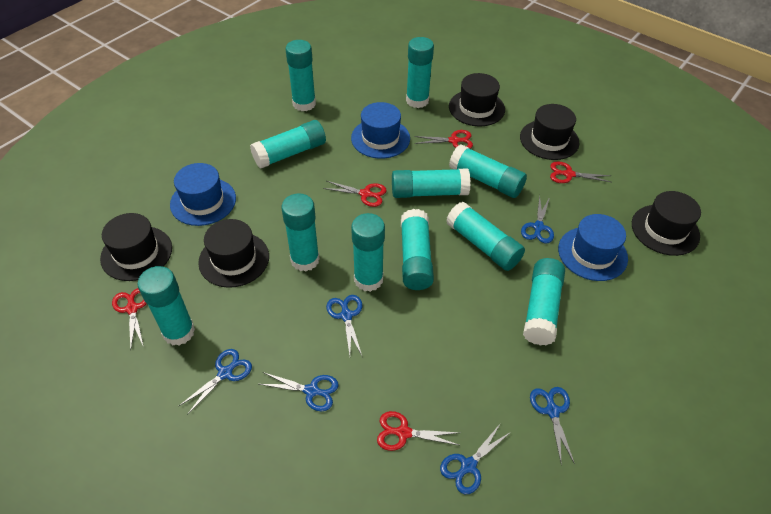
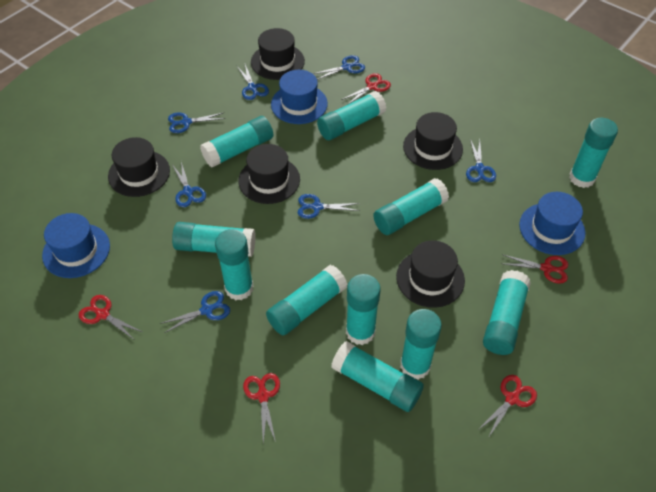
blue scissors: [178,349,252,415] [259,372,339,411] [326,295,362,356] [440,423,512,494] [521,195,554,244] [530,387,575,464] = 6 -> [160,291,230,333] [168,113,226,133] [173,162,206,207] [237,64,269,100] [298,194,360,219] [313,55,365,80] [466,139,496,182] = 7

